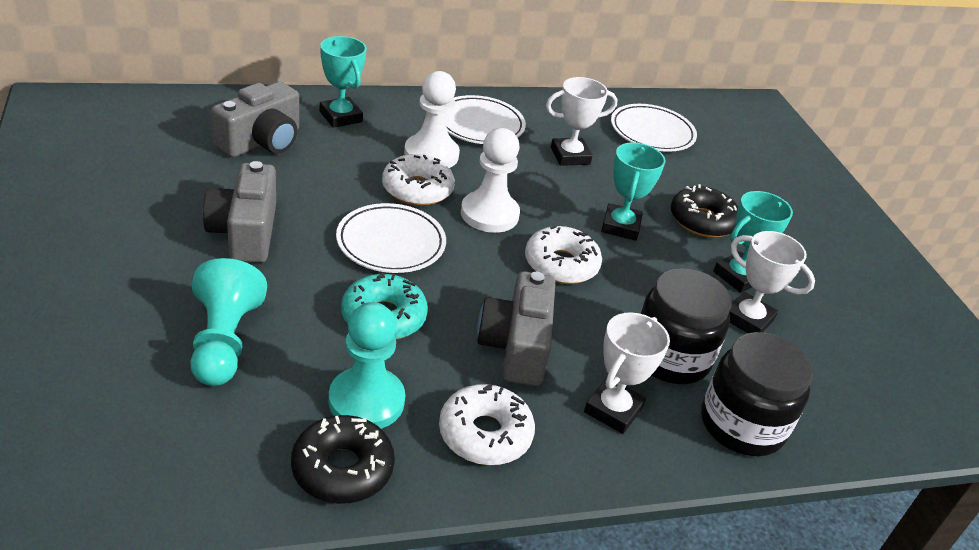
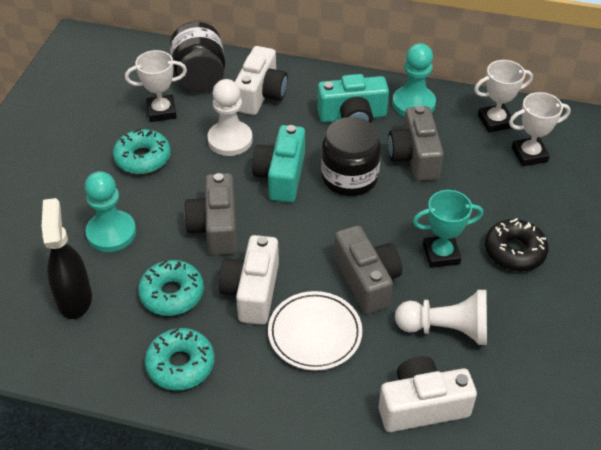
black donut: [291,415,395,504] [671,184,738,238] = 2 -> [485,218,549,271] = 1
black spray bottle: none = 0 -> [41,198,92,319] = 1
turquoise camera: none = 0 -> [252,125,305,202] [317,74,389,123] = 2
turquoise donut: [341,272,428,339] = 1 -> [113,128,171,174] [138,260,204,316] [145,328,215,390] = 3
turquoise trophy: [320,36,367,128] [601,142,665,241] [713,191,793,293] = 3 -> [413,190,483,268] = 1
white camera: none = 0 -> [219,235,279,325] [235,46,288,115] [379,356,477,432] = 3
white donut: [382,154,455,206] [439,383,535,465] [525,225,602,284] = 3 -> none = 0
white plate: [336,203,446,273] [446,95,526,144] [611,104,697,152] = 3 -> [268,291,362,371] = 1

